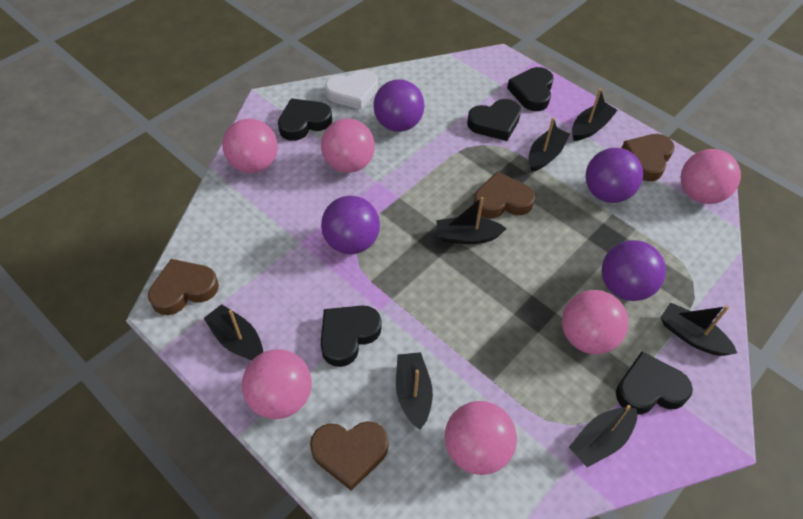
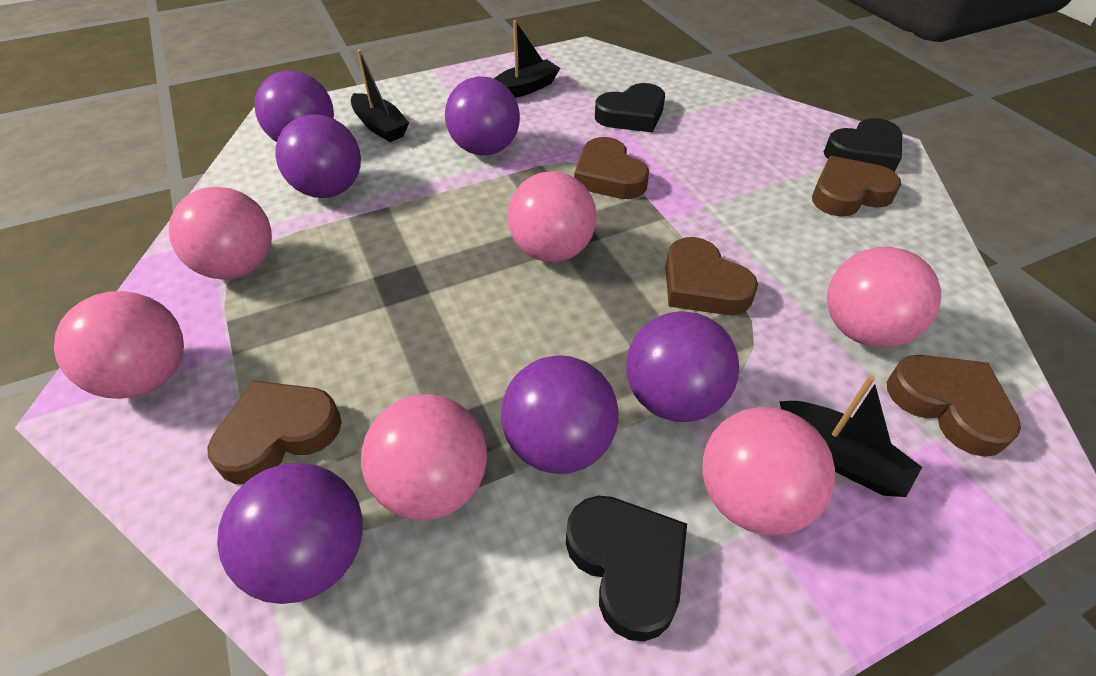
black boat: [204,304,263,361] [396,352,433,430] [436,197,507,244] [528,118,570,172] [569,405,637,467] [572,89,618,141] [660,302,737,356] = 7 -> [351,49,409,142] [494,20,560,98] [779,375,922,497] = 3
black heart: [278,98,332,141] [320,305,382,367] [467,99,521,141] [507,67,554,111] [616,352,693,414] = 5 -> [566,495,687,641] [595,83,665,132] [824,118,902,172] = 3
brown heart: [148,259,219,315] [310,421,389,490] [473,171,535,218] [622,134,675,181] = 4 -> [207,381,342,484] [574,137,649,199] [665,237,758,315] [812,156,901,217] [887,355,1021,457] = 5
purple ball: [321,196,380,254] [373,79,425,132] [586,148,643,203] [602,240,666,301] = 4 -> [217,463,363,604] [254,71,334,142] [276,114,361,198] [445,76,520,155] [501,355,619,474] [626,311,739,422] = 6
white heart: [325,70,378,110] = 1 -> none = 0

